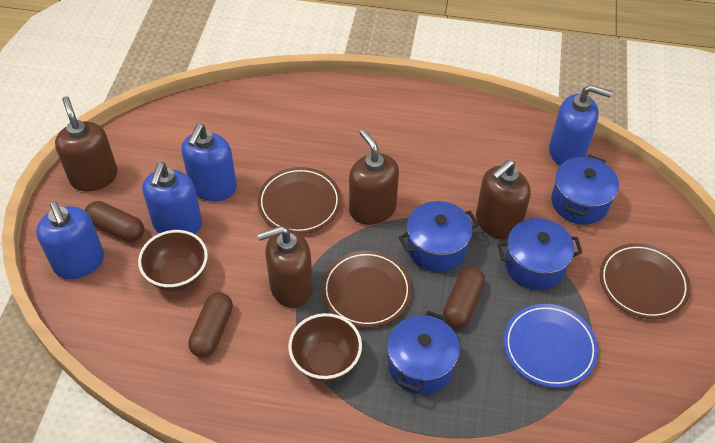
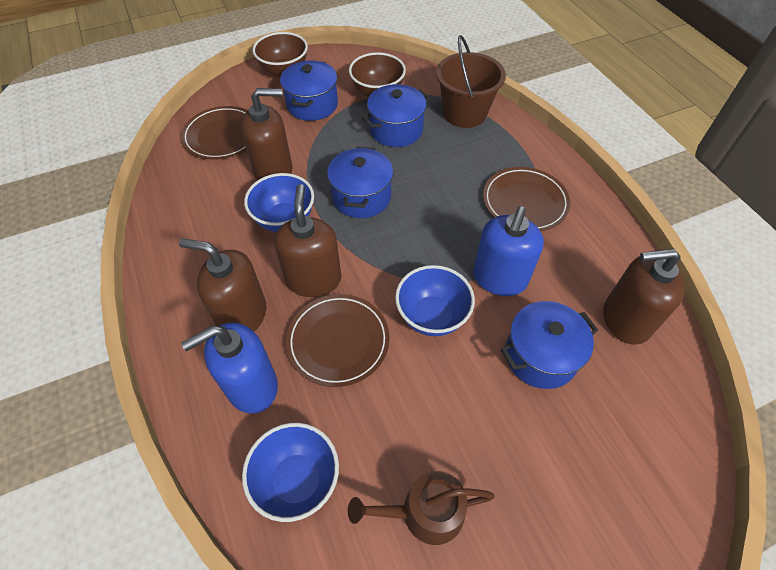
blue bowl: none = 0 -> [242,423,339,522] [244,173,314,232] [395,265,475,336] = 3
blue plate: [504,304,598,388] = 1 -> none = 0
blue soap dispenser: [36,202,104,279] [142,162,202,234] [182,124,237,201] [549,85,612,165] = 4 -> [181,323,278,414] [473,206,544,296] = 2
brown bucket: none = 0 -> [436,35,506,128] = 1
brown capsule: [85,201,144,242] [188,292,233,358] [443,267,485,328] = 3 -> none = 0
brown watering can: none = 0 -> [348,471,495,545] = 1

